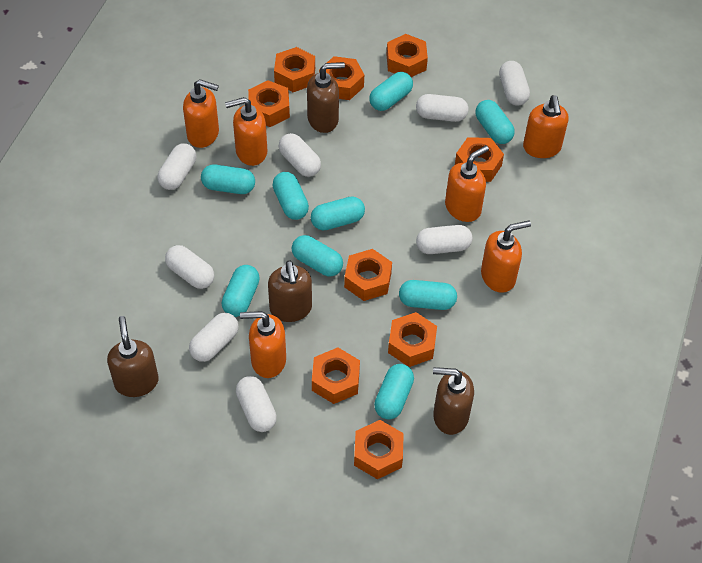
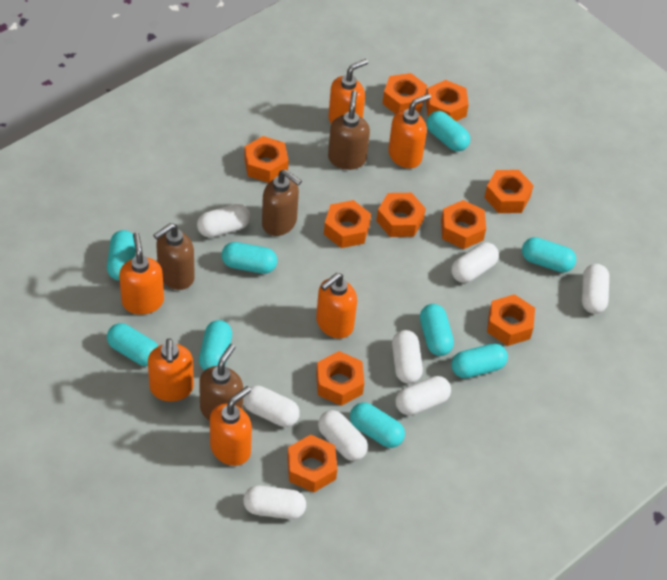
orange nut: [248,80,290,127] [274,47,315,92] [312,347,360,404] [319,56,364,100] [344,249,392,301] [354,420,404,479] [386,34,428,77] [388,312,437,367] [455,137,504,182] = 9 -> [244,136,289,183] [287,435,337,493] [316,351,364,406] [324,200,371,248] [376,193,426,237] [382,73,427,114] [426,80,469,121] [441,200,486,249] [484,170,534,213] [487,294,535,346] = 10

